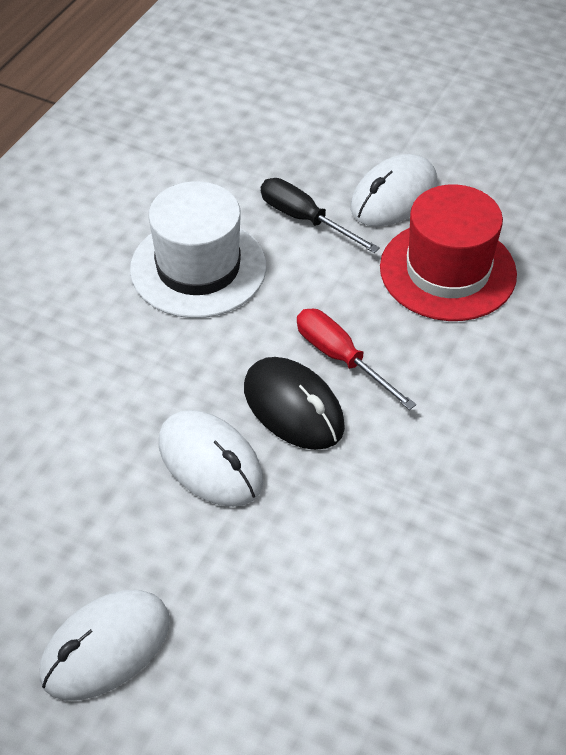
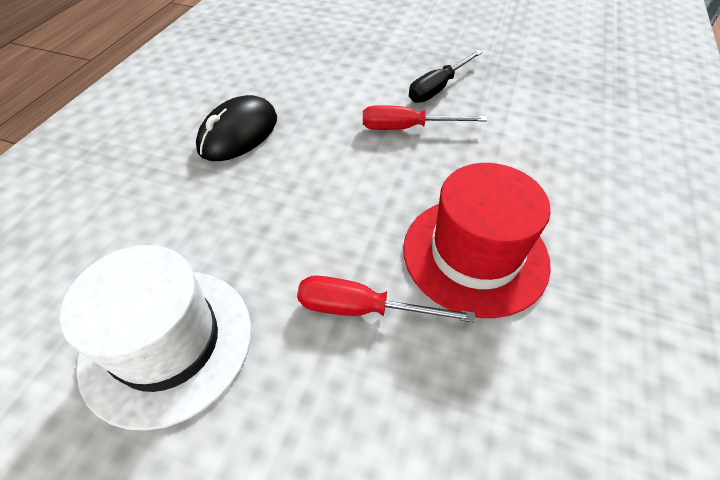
red screwdriver: [297,309,416,410] = 1 -> [297,276,475,323] [363,105,487,130] = 2
white mouse: [40,590,170,701] [159,410,263,507] [350,154,437,227] = 3 -> none = 0

